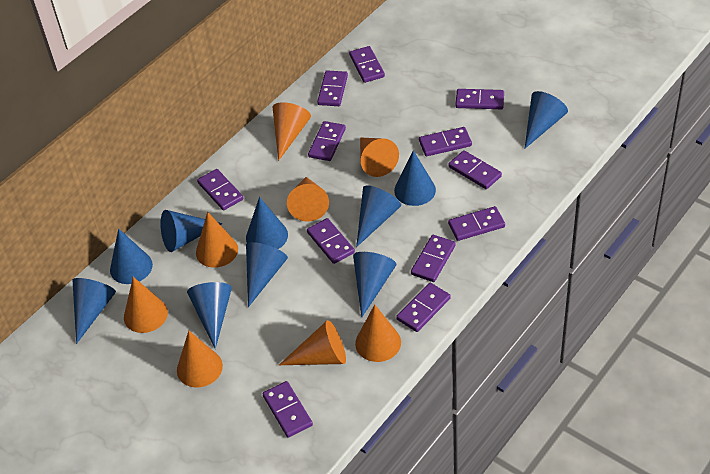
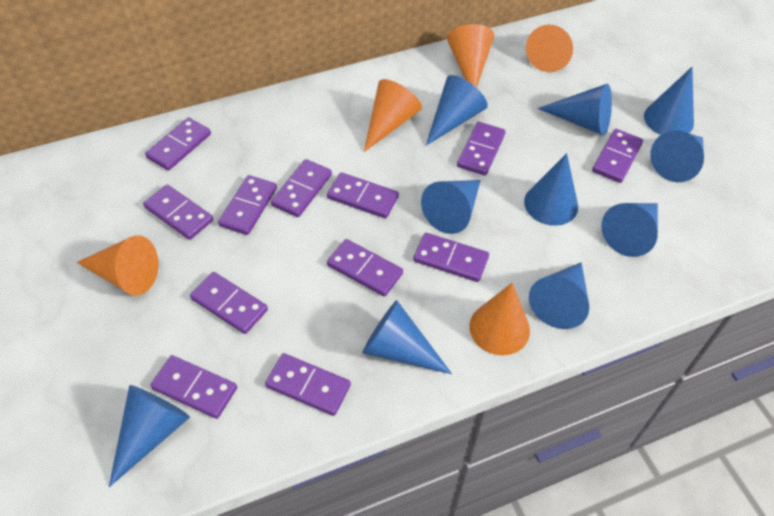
orange cone: [124,277,168,333] [177,331,223,388] [196,212,238,268] [273,102,311,161] [279,320,346,365] [287,177,329,222] [355,304,401,362] [360,138,399,177] = 8 -> [76,235,158,296] [364,79,422,152] [447,24,494,88] [470,283,530,355] [526,25,573,72] = 5

